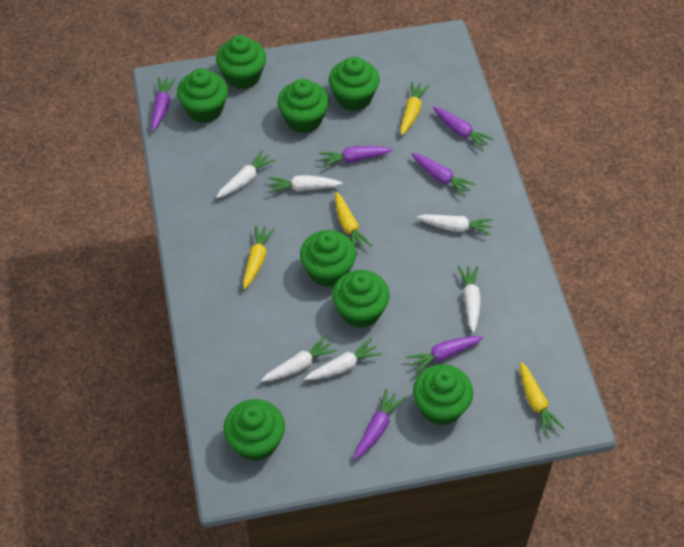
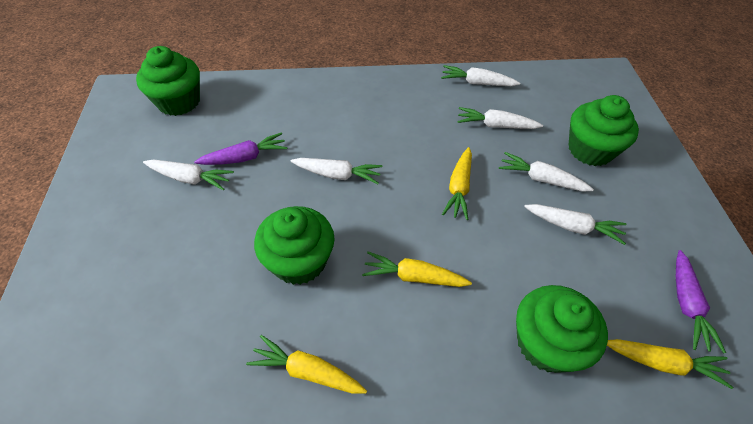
green cupcake: [177,69,228,123] [216,35,266,89] [224,399,285,461] [278,79,329,133] [300,230,356,287] [329,57,380,111] [332,270,389,328] [413,364,473,425] = 8 -> [136,46,200,116] [254,206,334,285] [516,285,608,373] [569,95,639,166] = 4
purple carrot: [151,77,176,131] [319,146,392,168] [354,389,405,460] [406,336,483,374] [412,153,476,197] [433,107,494,150] = 6 -> [194,132,287,165] [676,250,726,353] = 2

